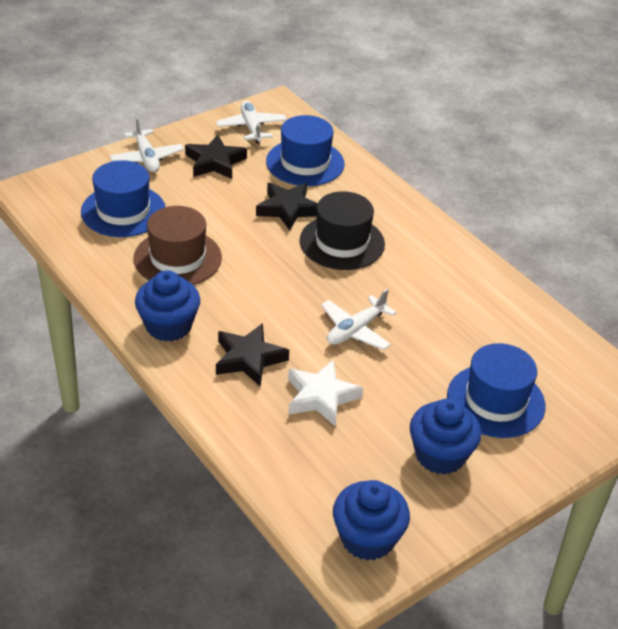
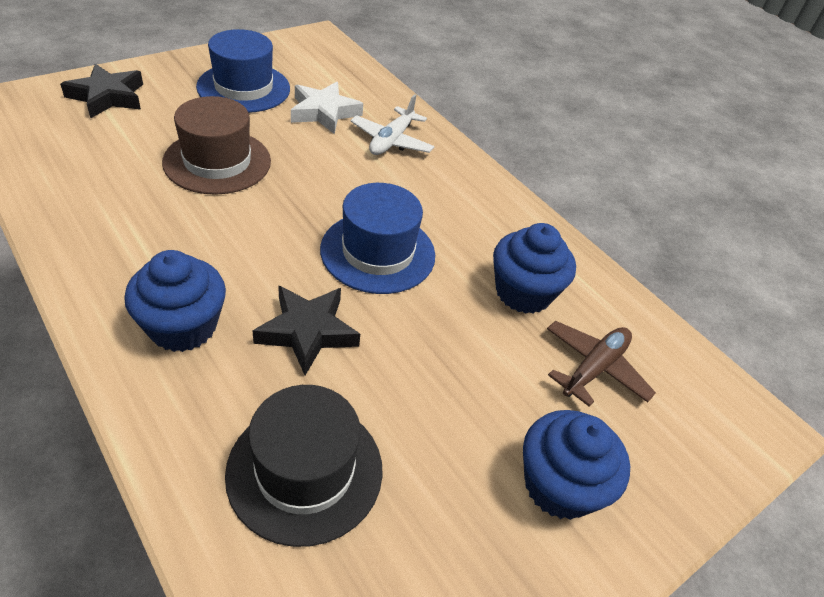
black star: [185,135,247,179] [216,323,289,387] [256,183,318,231] = 3 -> [60,64,143,118] [253,285,360,375] = 2
blue hat: [81,160,165,237] [266,115,345,186] [447,343,546,438] = 3 -> [196,29,290,113] [320,183,435,294] = 2
brown plane: none = 0 -> [547,321,656,407] = 1
white plane: [109,117,184,172] [216,101,287,144] [321,289,397,350] = 3 -> [350,94,434,155] = 1

